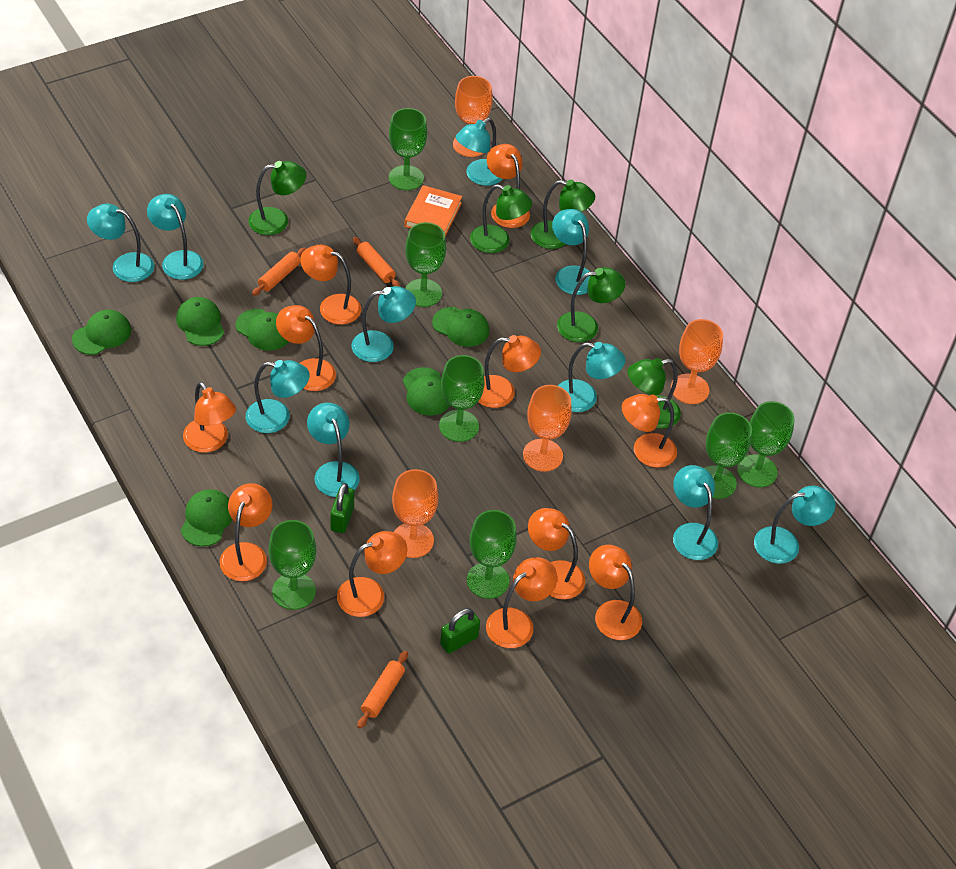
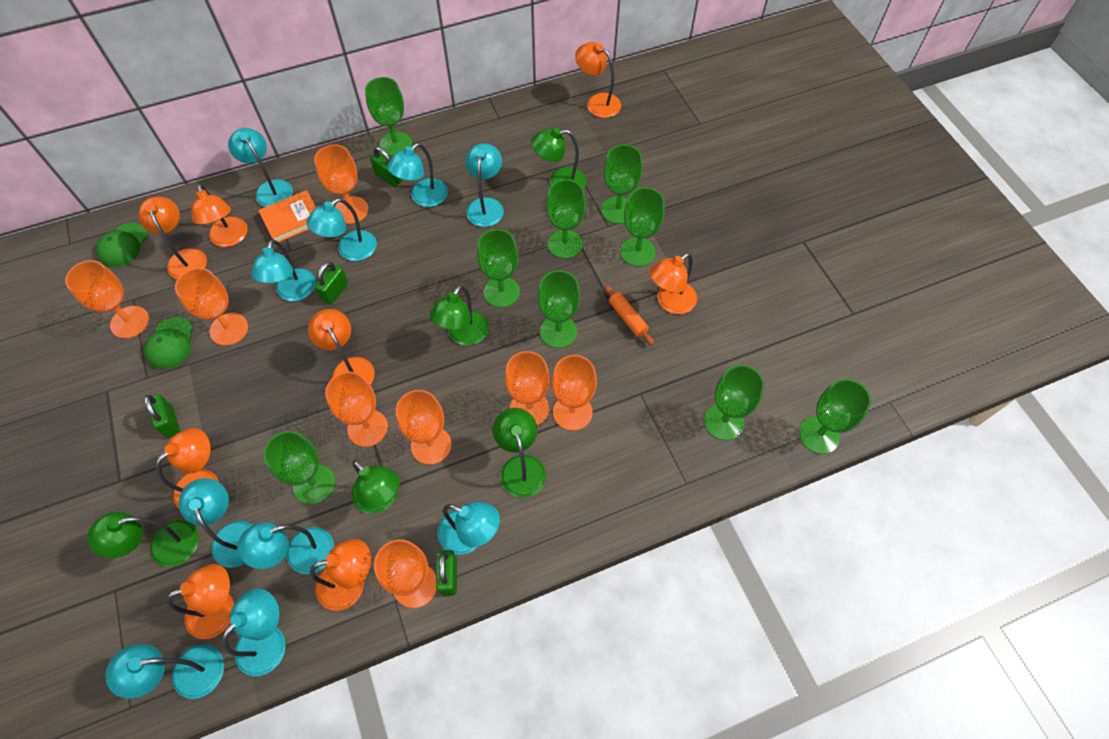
green cap: [72,310,131,355] [176,297,224,346] [181,489,233,546] [235,309,289,351] [403,367,450,416] [432,307,489,347] = 6 -> [96,222,148,267] [144,317,193,370] = 2
green goblet: [269,520,316,610] [389,108,427,190] [405,222,446,307] [439,355,485,442] [467,510,517,599] [704,412,752,499] [737,401,794,487] = 7 -> [264,431,335,504] [365,77,412,156] [477,229,520,308] [538,270,580,348] [546,179,586,259] [601,144,643,224] [620,187,665,267] [704,365,765,440] [799,379,871,454] = 9
green padlock: [330,483,354,533] [440,608,480,653] = 2 -> [144,395,180,438] [315,261,348,305] [370,147,402,187] [436,550,457,596] = 4
orange goblet: [392,469,438,558] [453,76,492,157] [523,385,572,472] [671,319,723,404] = 4 -> [65,260,149,338] [175,268,248,346] [314,144,369,224] [325,372,388,447] [374,539,437,608] [396,390,451,465] [505,351,550,425] [552,355,597,431] = 8
orange lamp: [183,382,236,453] [220,483,272,581] [276,305,336,391] [300,245,361,325] [337,531,407,617] [478,335,541,408] [486,557,557,648] [487,144,530,228] [528,508,585,600] [589,545,642,640] [622,394,677,468] = 11 -> [139,196,207,279] [156,428,219,508] [166,564,234,639] [192,184,248,247] [308,309,375,385] [310,539,371,611] [575,42,621,118] [650,253,697,314] = 8
orange rolling pin: [252,248,306,296] [353,237,400,287] [357,651,408,729] = 3 -> [604,285,654,345] = 1

